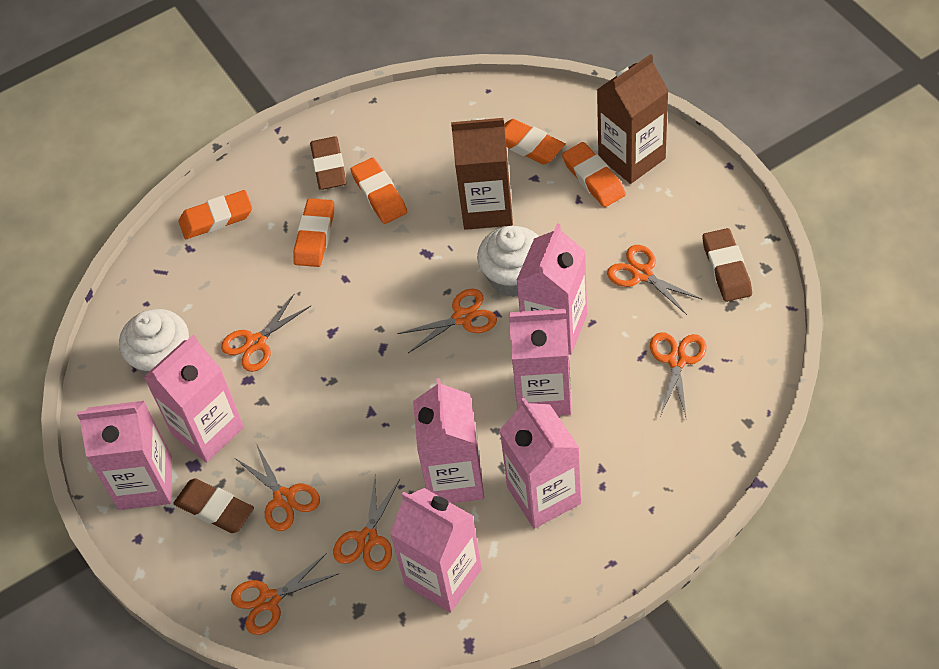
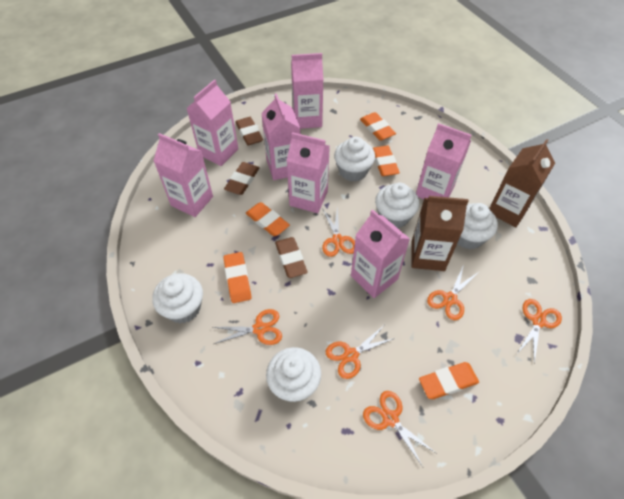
orange scissors: [221,293,311,372] [231,553,340,635] [235,443,320,531] [333,475,401,571] [397,289,497,353] [607,245,703,315] [650,332,707,420] = 7 -> [213,309,282,345] [322,206,355,257] [326,325,395,379] [363,391,436,467] [427,264,477,320] [518,299,562,363] = 6
white cupcake: [119,309,189,376] [477,226,539,297] = 2 -> [152,273,203,323] [266,347,321,402] [334,137,375,182] [375,183,419,228] [458,203,498,249] = 5

